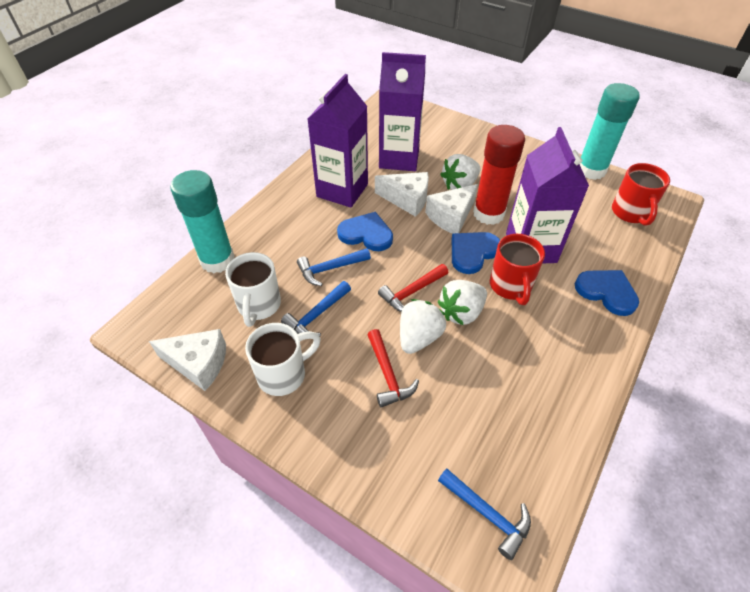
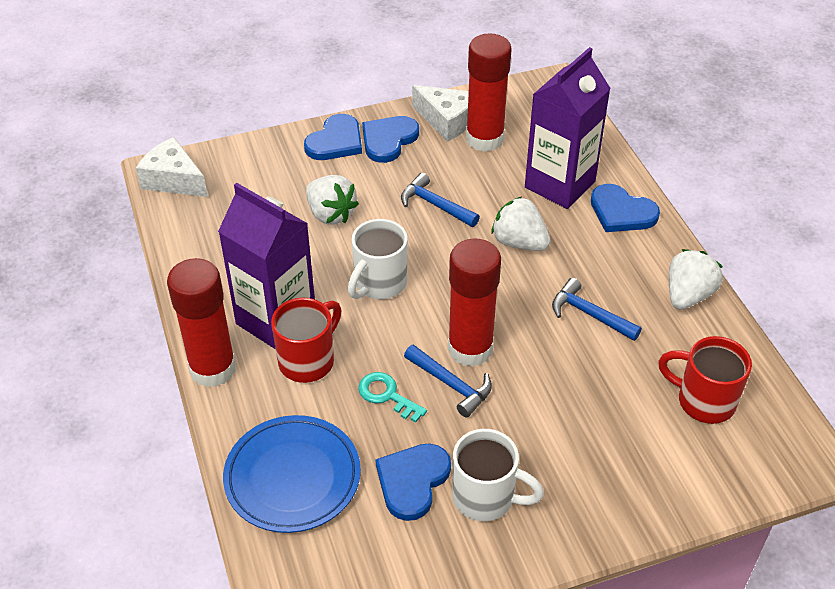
blue heart: [337,212,393,251] [452,232,500,274] [575,270,639,316] = 3 -> [304,114,362,160] [362,116,419,163] [375,443,451,521] [591,184,660,232] = 4
blue plate: none = 0 -> [223,415,361,533] = 1
purple carton: [308,74,368,208] [379,52,426,171] [506,127,589,264] = 3 -> [218,183,315,349] [525,47,611,209] = 2
red glue stick: [473,125,525,225] = 1 -> [167,258,236,387] [448,238,501,367] [466,33,512,152] = 3
red hammer: [367,329,419,407] [378,264,449,312] = 2 -> none = 0
turquoise glue stick: [170,170,235,273] [580,83,640,180] = 2 -> none = 0
turquoise key: none = 0 -> [358,372,427,422] = 1
white cheese: [149,329,226,391] [375,172,429,217] [425,184,478,234] = 3 -> [136,137,208,197] [412,85,469,142] = 2

